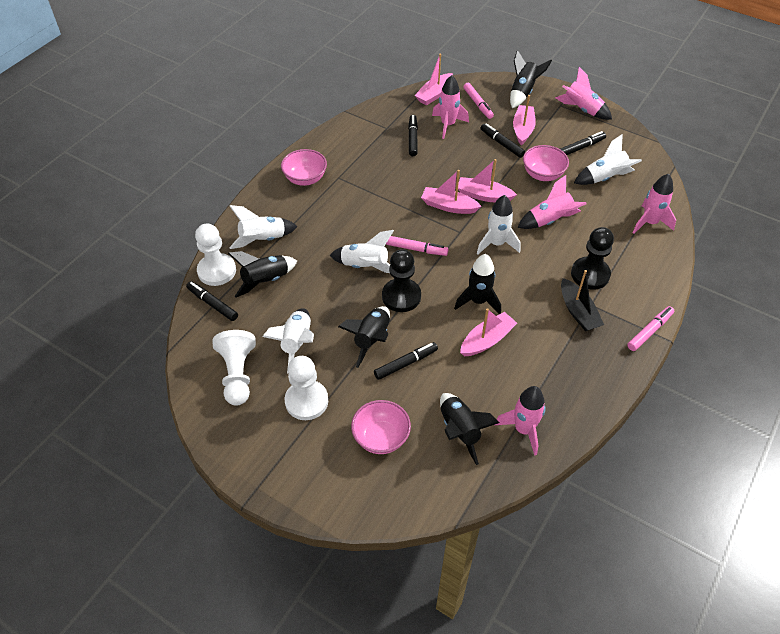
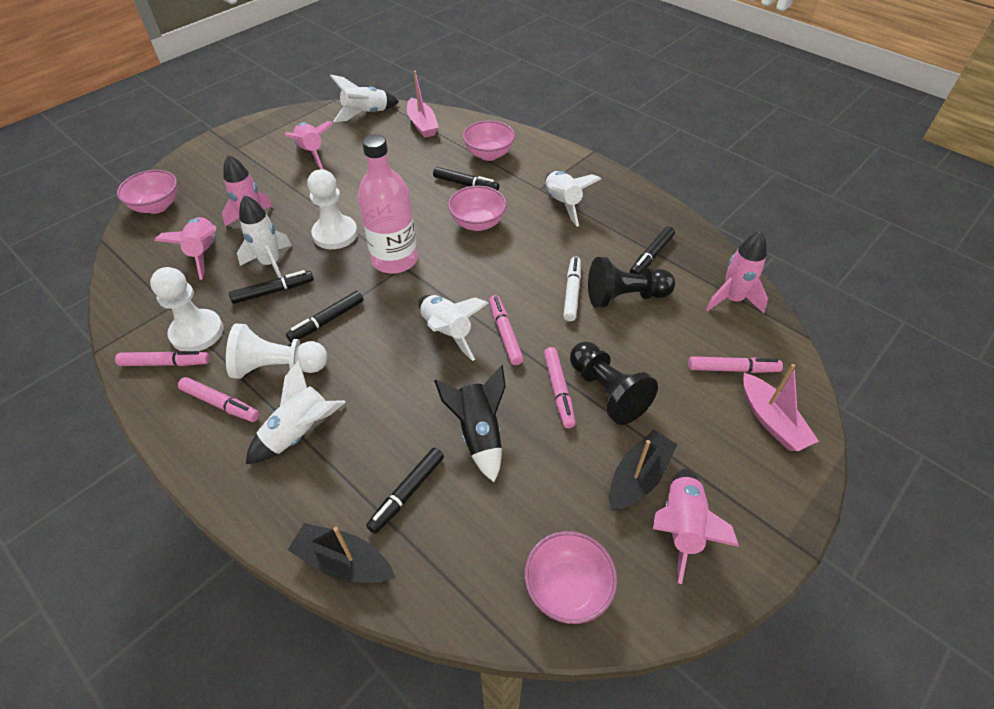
black boat: [561,270,604,331] = 1 -> [288,523,395,583] [609,430,677,511] = 2
black rocket: [228,251,297,298] [338,306,390,368] [440,393,500,465] [454,254,501,314] [510,50,552,108] = 5 -> [434,365,506,482] = 1
pink boat: [415,54,453,105] [421,170,481,214] [458,159,517,202] [460,308,517,356] [513,95,536,145] = 5 -> [407,71,439,138] [743,364,819,451] = 2
pink bottle: none = 0 -> [358,134,418,274] = 1
pink bowl: [281,149,327,186] [351,400,411,454] [523,145,569,181] = 3 -> [117,170,177,214] [448,186,507,231] [463,120,515,161] [524,531,617,624] = 4
pink marker: [386,236,449,256] [463,83,494,119] [627,306,674,351] = 3 -> [115,351,210,366] [178,377,259,422] [489,295,524,365] [544,347,576,428] [688,356,783,373] = 5
white marker: none = 0 -> [563,257,581,321] = 1

